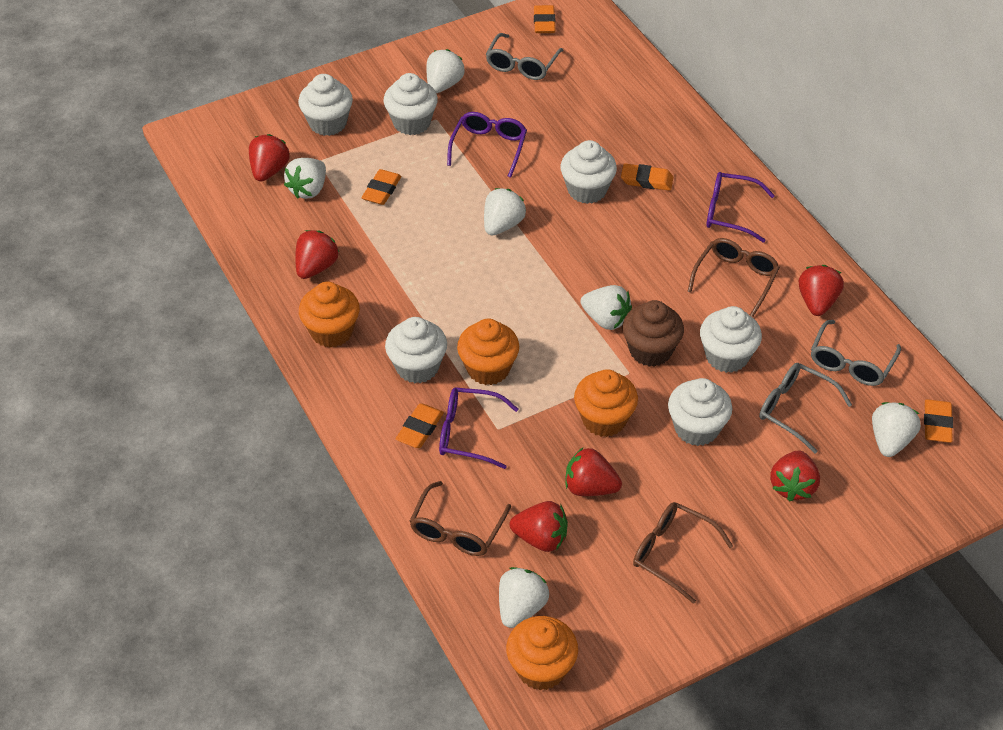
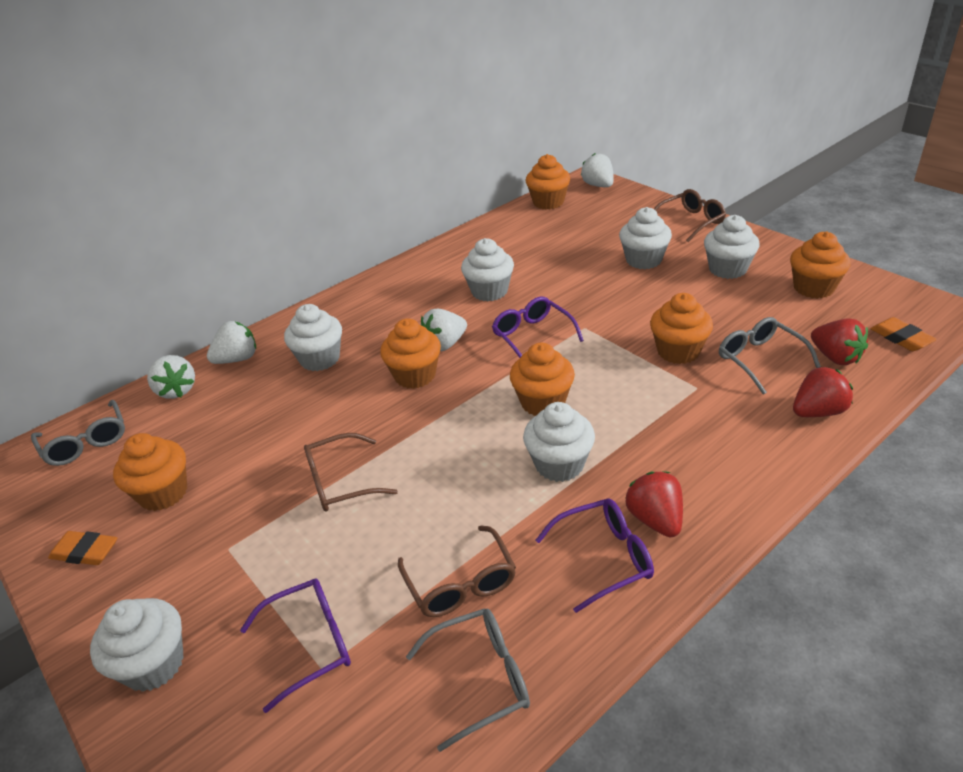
brown cupcake: [622,300,684,367] = 1 -> none = 0
orange cupcake: [299,282,360,348] [457,318,519,385] [506,616,578,690] [574,369,638,437] = 4 -> [113,433,187,511] [380,318,441,389] [510,343,575,416] [526,154,570,210] [650,293,713,364] [790,231,851,299] = 6
orange eraser: [362,169,401,205] [396,403,444,448] [534,5,556,33] [621,164,673,191] [924,399,953,443] = 5 -> [48,531,117,565] [871,317,937,351] = 2
red strawberry: [249,134,290,181] [295,230,339,279] [510,501,568,552] [565,448,622,496] [770,450,820,501] [799,265,844,316] = 6 -> [625,472,683,537] [793,367,853,417] [811,318,868,365] = 3
white strawberry: [284,158,326,199] [427,49,465,93] [484,188,526,235] [499,567,549,628] [581,285,632,330] [872,402,921,457] = 6 -> [147,355,195,399] [207,321,256,364] [421,308,467,351] [581,153,614,187] = 4

